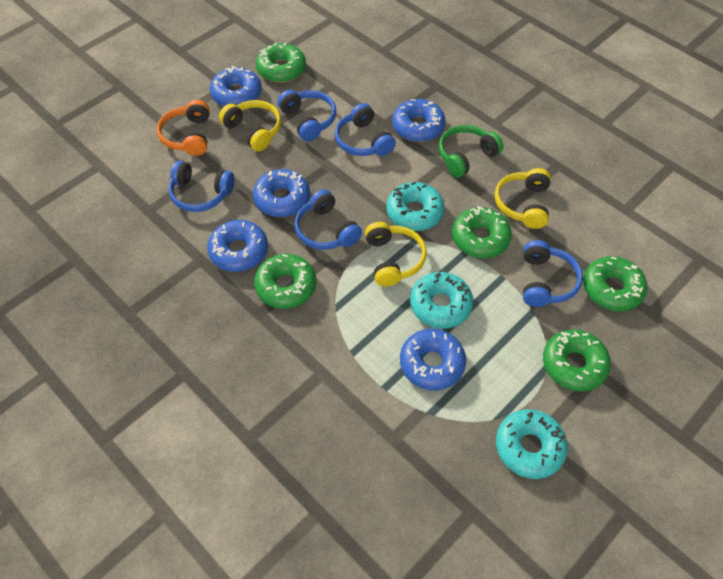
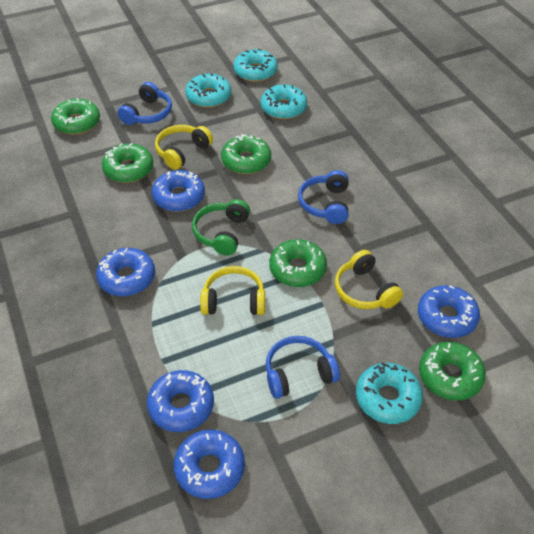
blue headphones: [169,161,234,212] [278,90,336,141] [294,189,362,250] [335,103,396,156] [523,240,583,307] = 5 -> [117,82,172,125] [266,336,340,399] [298,170,349,224] = 3
orange headphones: [157,100,210,156] = 1 -> none = 0
turquoise donut: [386,182,444,231] [410,272,473,329] [496,409,568,479] = 3 -> [185,73,231,108] [233,49,278,82] [261,84,307,119] [356,362,423,424] = 4

